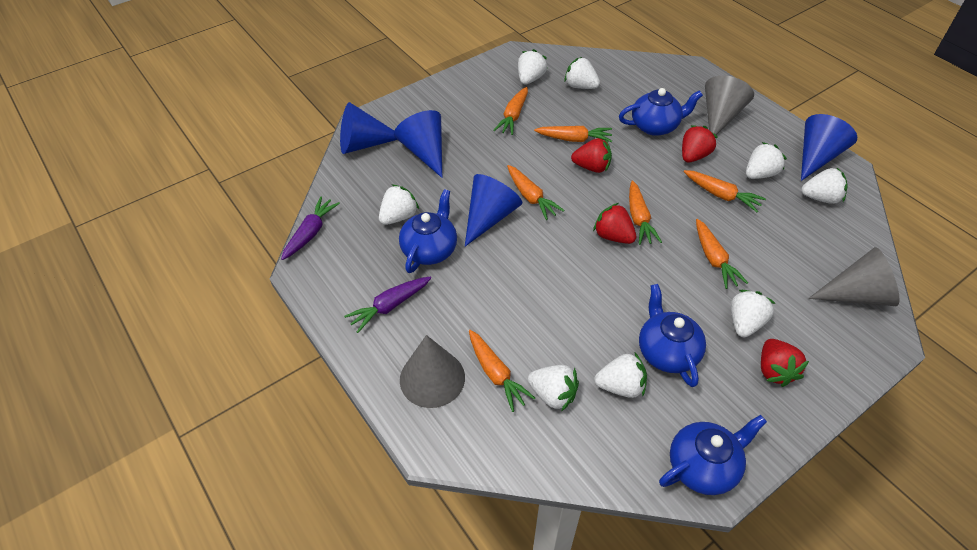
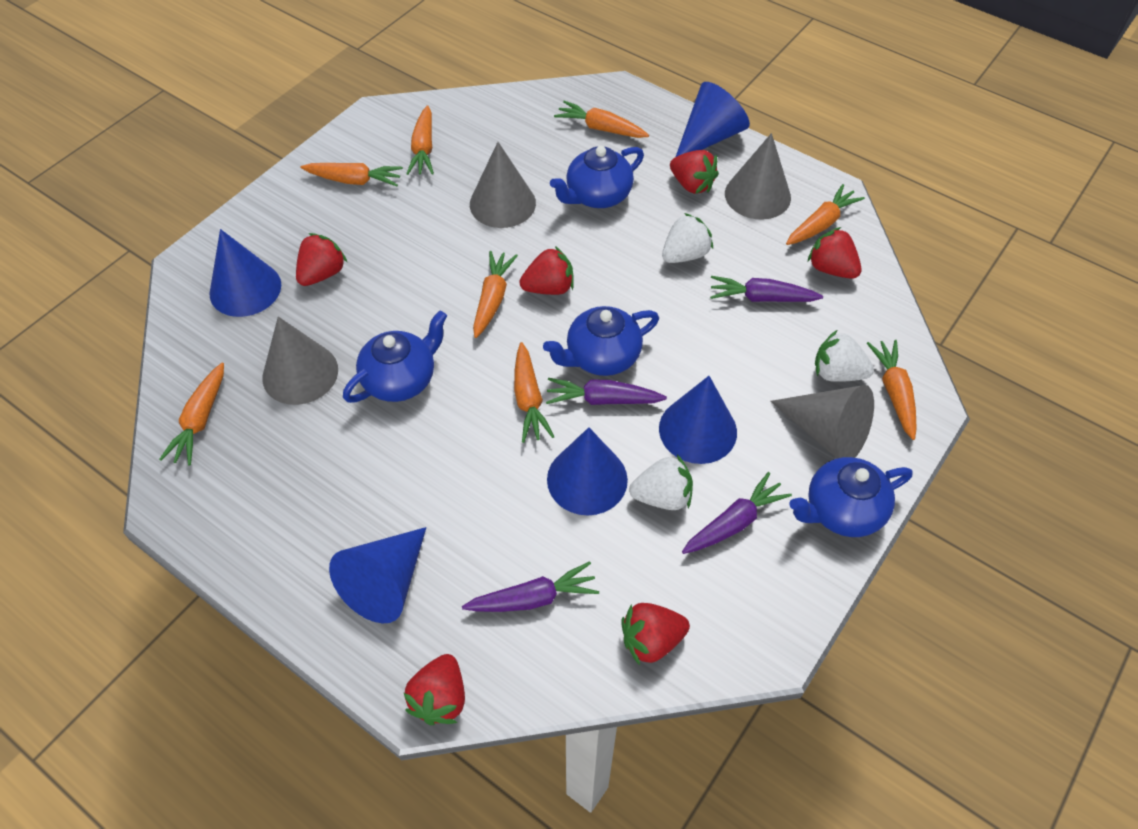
blue cone: [340,102,398,154] [394,110,442,178] [465,174,522,246] [801,114,857,181] = 4 -> [209,229,281,317] [329,527,426,623] [547,427,628,515] [659,376,737,464] [676,82,750,157] = 5
grey cone: [400,335,465,408] [705,76,754,135] [808,247,900,306] = 3 -> [262,316,338,405] [470,142,536,228] [725,133,791,220] [770,385,874,458] = 4
orange carrot: [469,330,535,412] [493,87,528,135] [507,165,564,220] [534,126,612,142] [629,181,662,245] [684,170,766,212] [696,219,748,289] = 7 -> [159,363,224,465] [300,163,403,186] [406,105,434,175] [473,251,518,338] [514,342,555,443] [554,101,649,138] [786,184,865,245] [867,340,917,440] = 8
purple carrot: [281,196,340,260] [344,277,431,333] = 2 -> [462,562,599,612] [546,378,667,405] [682,472,792,554] [710,276,823,302] = 4
red strawberry: [571,138,612,173] [593,203,637,244] [682,125,718,163] [761,339,809,387] = 4 -> [296,233,348,286] [404,654,465,725] [519,246,574,295] [621,603,690,665] [670,150,719,194] [808,227,862,279] = 6
white strawberry: [379,184,419,225] [518,49,548,85] [528,365,579,411] [564,57,600,89] [594,352,647,398] [731,290,776,337] [746,142,787,179] [801,168,848,204] = 8 -> [629,455,693,510] [662,213,713,263] [815,330,874,382] = 3

